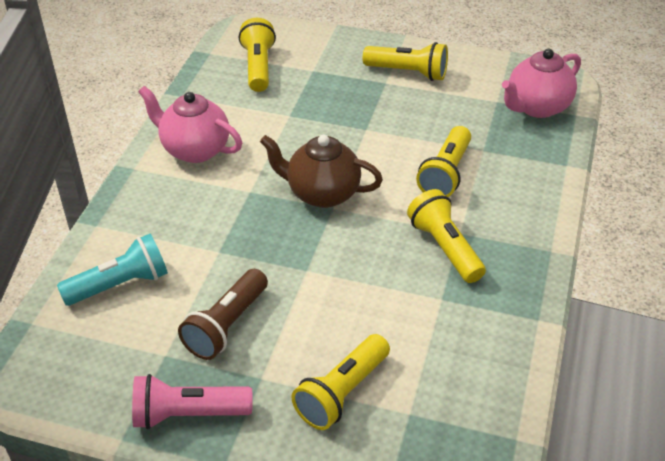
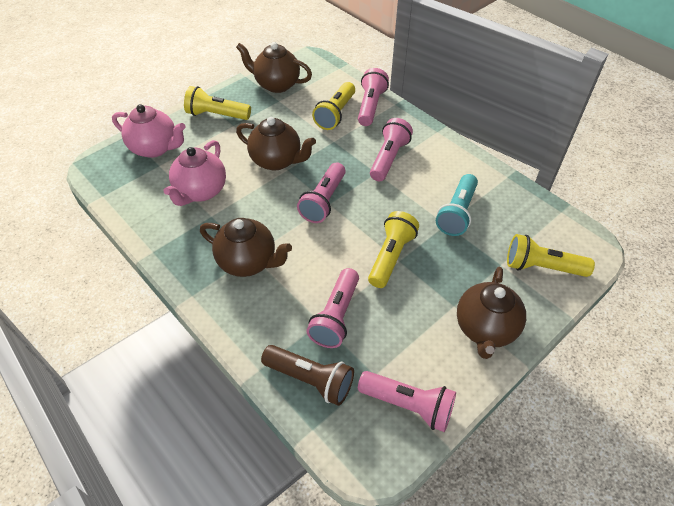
brown teapot: [260,135,383,208] = 1 -> [200,218,292,277] [236,42,312,93] [236,117,316,171] [457,267,526,359] = 4
pink flashlight: [132,374,252,429] = 1 -> [297,162,346,223] [306,268,359,348] [358,68,389,126] [358,371,456,432] [370,118,413,181] = 5
yellow flashlight: [239,18,276,92] [291,334,390,430] [363,42,448,81] [407,189,486,283] [416,126,471,197] = 5 -> [184,86,251,120] [312,82,355,130] [368,211,419,288] [507,234,595,277] = 4

